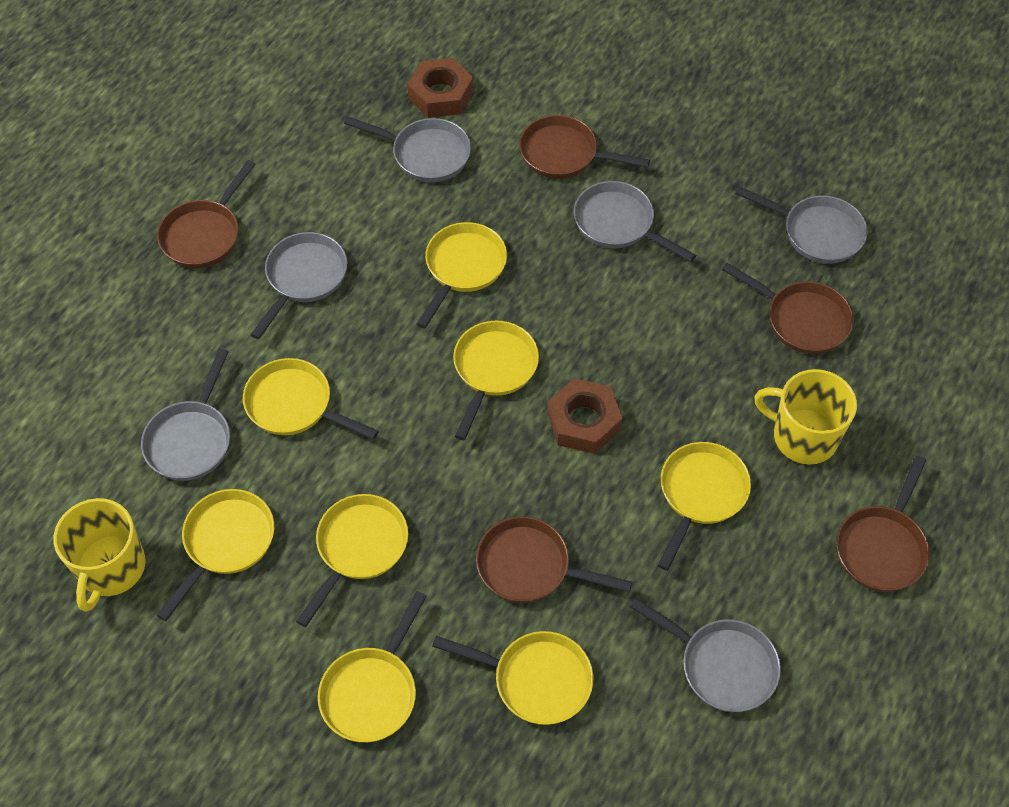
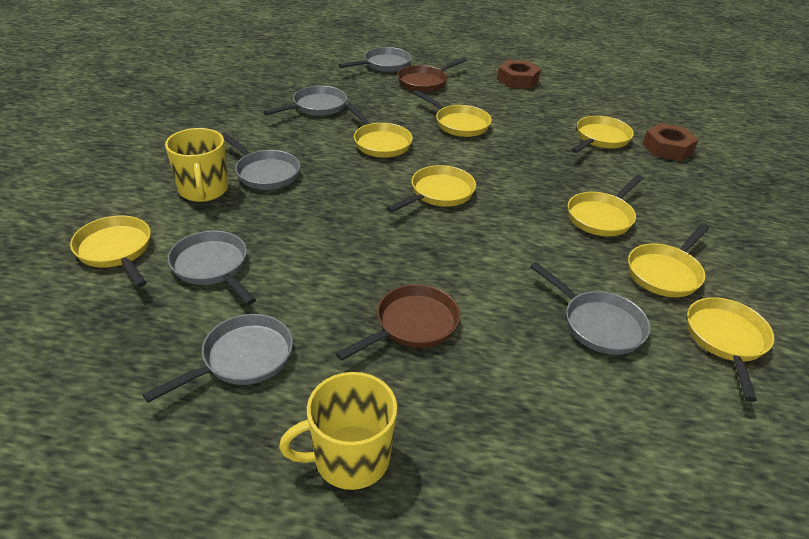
brown pan: [157,160,256,268] [476,516,632,603] [519,115,650,179] [722,263,854,354] [836,456,930,592] = 5 -> [335,284,460,361] [397,57,467,92] = 2

